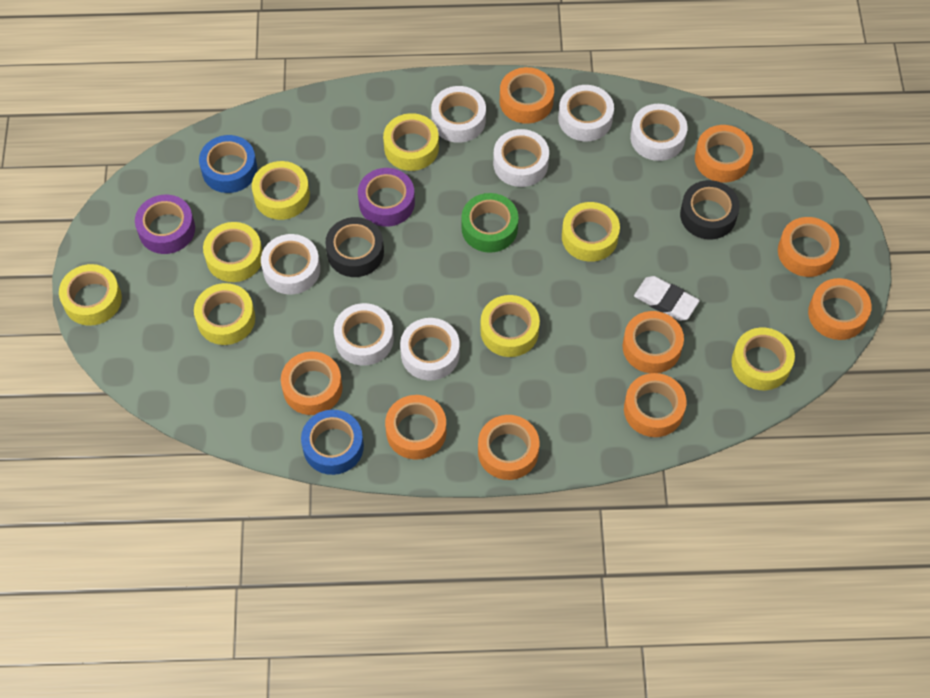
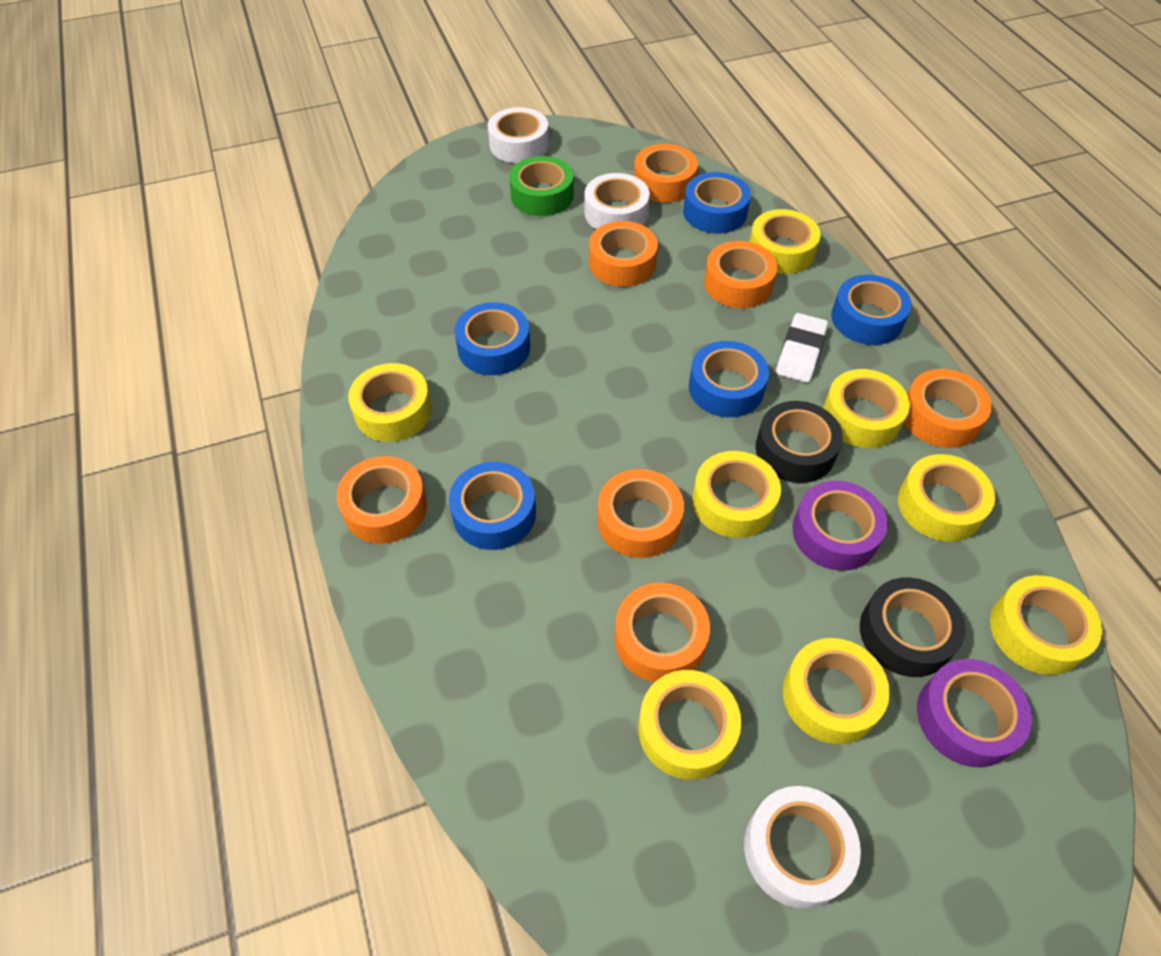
blue tape: [199,135,257,193] [301,410,364,475] = 2 -> [449,462,536,550] [454,302,530,375] [683,172,751,234] [689,341,769,417] [831,275,912,345] = 5
orange tape: [281,352,343,415] [385,395,446,459] [478,415,539,480] [500,67,554,124] [623,311,684,373] [624,373,687,437] [695,125,753,182] [778,217,839,277] [808,278,872,340] = 9 -> [336,456,427,544] [589,221,658,287] [597,469,684,558] [615,583,710,682] [634,144,698,203] [704,241,778,308] [904,369,992,448] = 7
white tape: [261,234,320,295] [334,303,394,366] [400,318,460,380] [431,86,486,143] [493,129,549,187] [558,85,614,141] [630,104,688,161] = 7 -> [488,107,549,163] [584,173,650,229] [744,786,861,909] = 3

